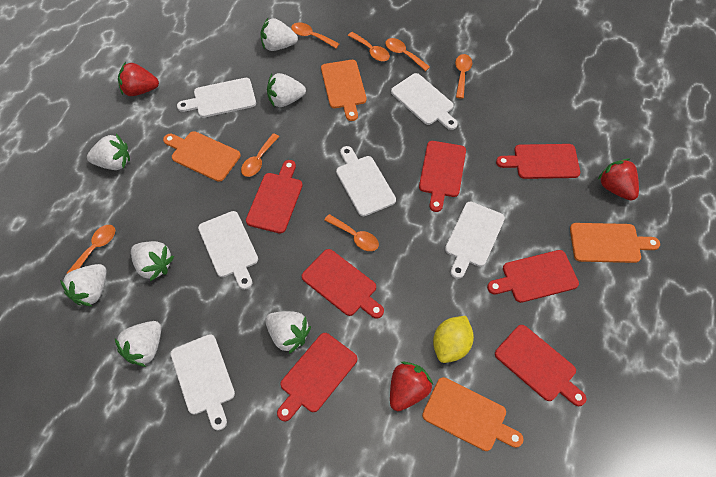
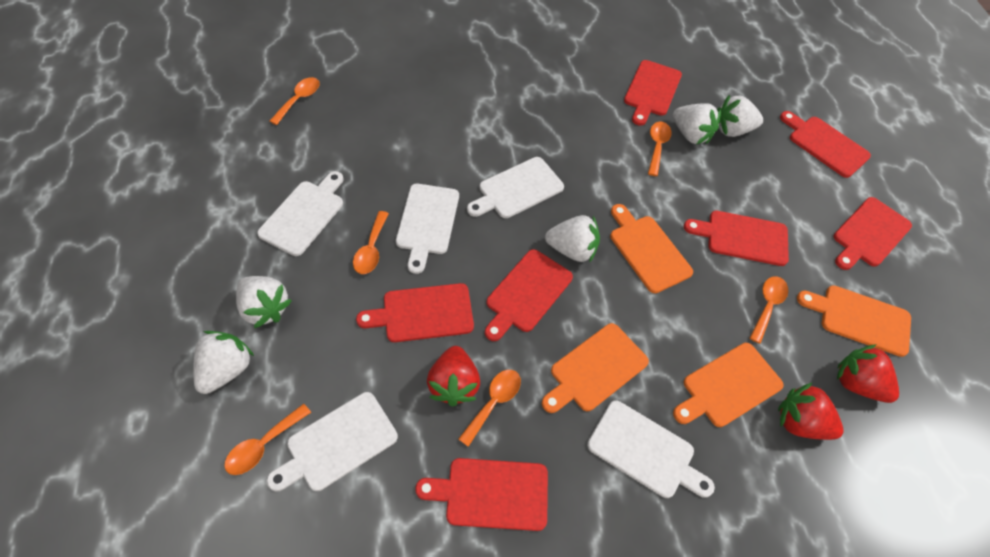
orange spoon: [67,225,115,274] [241,133,279,177] [291,22,339,48] [325,214,379,251] [348,32,390,61] [385,38,430,71] [455,54,472,98] = 7 -> [225,404,311,475] [270,77,320,125] [353,211,389,274] [458,370,521,447] [648,121,671,176] [750,276,788,344] = 6
white cutting board: [170,334,235,430] [177,78,256,118] [198,211,258,289] [336,146,396,216] [391,73,458,130] [445,201,505,279] = 6 -> [257,171,343,256] [267,392,398,491] [396,184,459,274] [467,157,564,218] [587,400,715,498] = 5
white strawberry: [60,264,107,306] [87,134,130,170] [115,321,161,367] [131,241,174,281] [260,18,298,51] [265,311,311,354] [267,73,306,107] = 7 -> [193,331,254,394] [236,276,292,328] [545,215,600,263] [673,103,721,144] [717,95,763,137] = 5
yellow lemon: [433,316,474,363] = 1 -> none = 0

